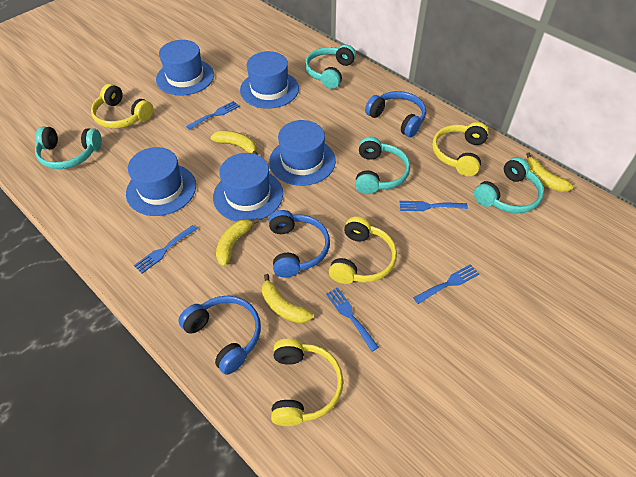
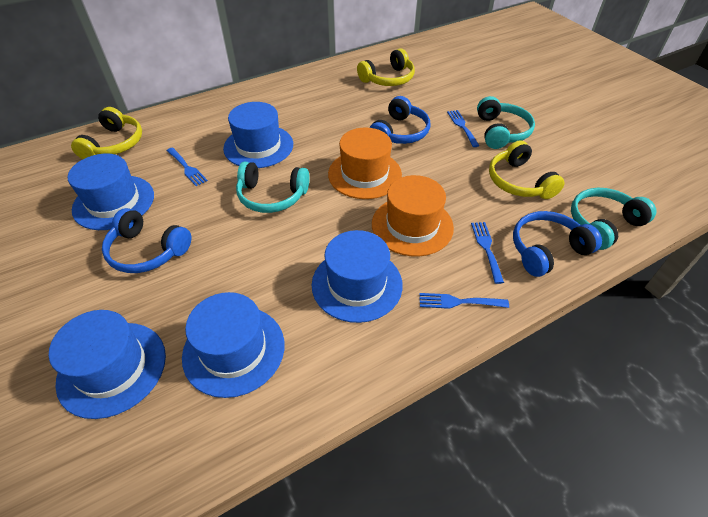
blue fork: [134,225,197,273] [186,101,240,130] [326,287,379,352] [399,201,468,211] [413,264,479,304] = 5 -> [167,147,208,186] [419,293,509,309] [447,110,479,147] [471,222,504,284] = 4
orange hat: none = 0 -> [328,128,402,199] [372,175,454,256] = 2
turquoise headphones: [35,126,102,169] [305,44,356,89] [355,137,410,194] [474,157,544,213] = 4 -> [236,162,310,213] [477,96,535,149] [571,188,656,250] = 3
yellow banana: [210,131,258,155] [216,218,259,266] [262,274,313,324] [526,153,574,192] = 4 -> none = 0
yellow headphones: [91,84,153,128] [271,339,343,426] [329,216,397,284] [432,122,489,176] = 4 -> [71,107,142,159] [357,48,415,86] [489,140,565,199] = 3

